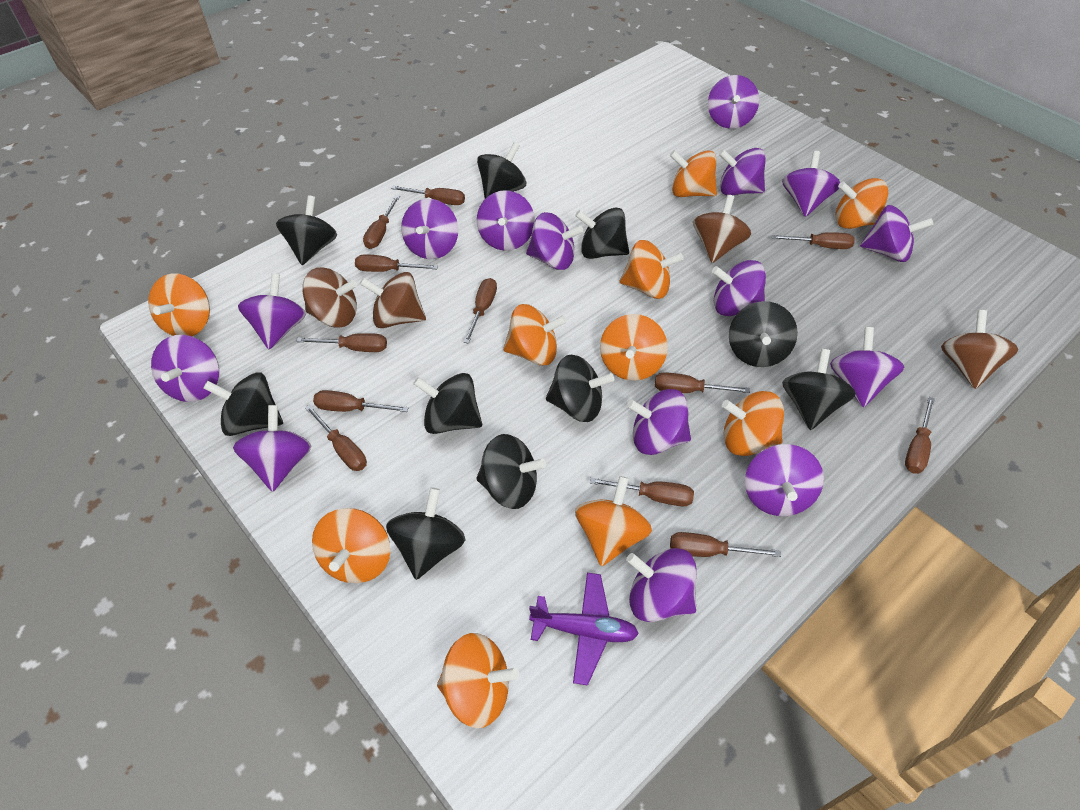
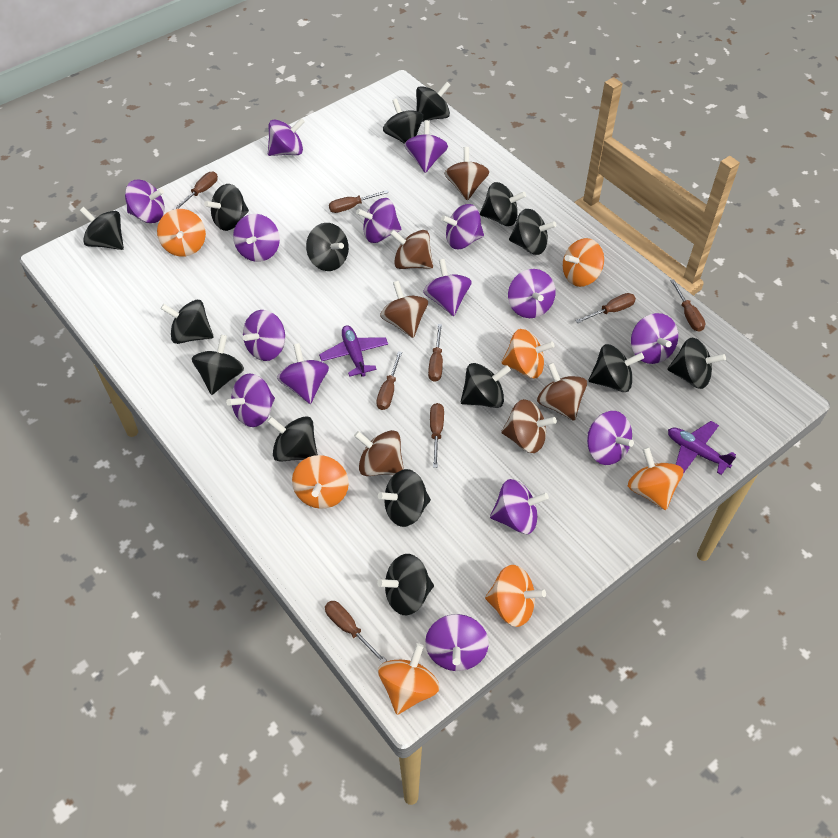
black spinning top: [203,372,283,436] [276,196,337,265] [386,488,466,580] [413,373,482,434] [476,434,546,509] [477,142,526,199] [546,355,614,422] [575,207,629,259] [729,301,798,367] [782,349,856,430] = 10 -> [79,207,124,250] [161,300,214,344] [192,335,244,395] [204,184,249,231] [267,416,318,462] [306,223,349,271] [377,554,434,615] [378,469,431,527] [383,99,423,144] [416,82,450,122] [461,363,511,408] [480,182,526,226] [509,209,556,255] [588,344,644,392] [667,338,726,389] = 15
brown screwdriver: [296,333,387,352] [305,405,367,471] [313,390,409,412] [355,254,438,272] [363,195,400,249] [391,186,465,205] [463,278,497,344] [590,478,694,506] [655,372,750,393] [670,532,781,557] [772,232,855,249] [905,397,935,474] = 12 -> [173,172,218,210] [325,601,387,663] [329,190,389,213] [376,351,402,410] [428,324,443,382] [430,403,444,468] [576,293,636,323] [670,279,705,332] = 8
brown spinning top: [302,267,357,328] [360,272,426,328] [693,195,751,263] [941,310,1018,389] = 4 -> [354,430,404,476] [380,281,428,338] [390,229,433,269] [444,147,489,201] [501,399,557,453] [537,363,587,421] = 6
orange spinning top: [148,273,210,337] [312,508,390,583] [437,633,519,728] [503,304,567,365] [575,476,652,566] [600,314,668,381] [620,240,684,299] [670,150,717,197] [722,391,784,456] [835,178,888,229] = 10 -> [157,209,206,257] [292,455,349,509] [378,643,440,715] [485,565,546,627] [502,329,555,378] [563,238,604,287] [628,447,683,510] = 7
purple plane: [529,573,639,686] = 1 -> [319,325,388,377] [668,421,736,475] = 2

